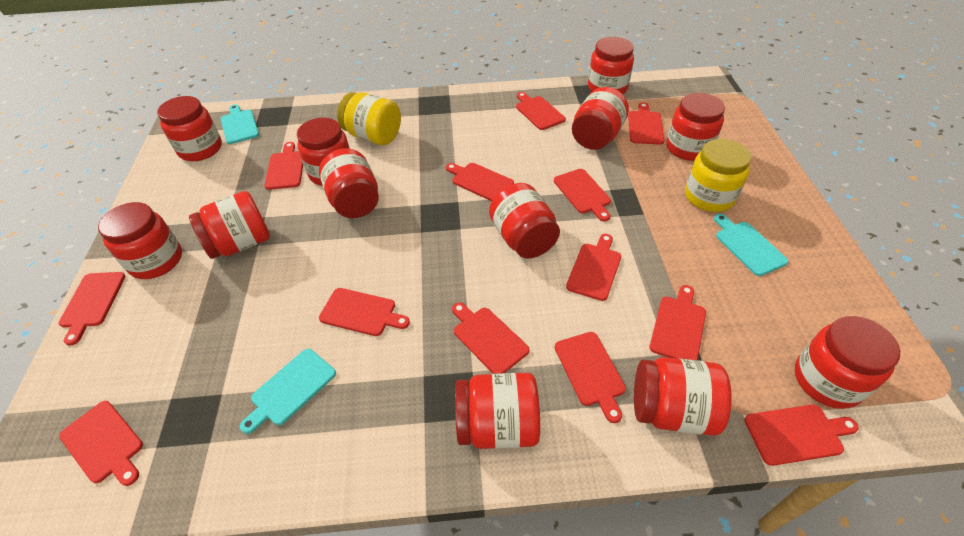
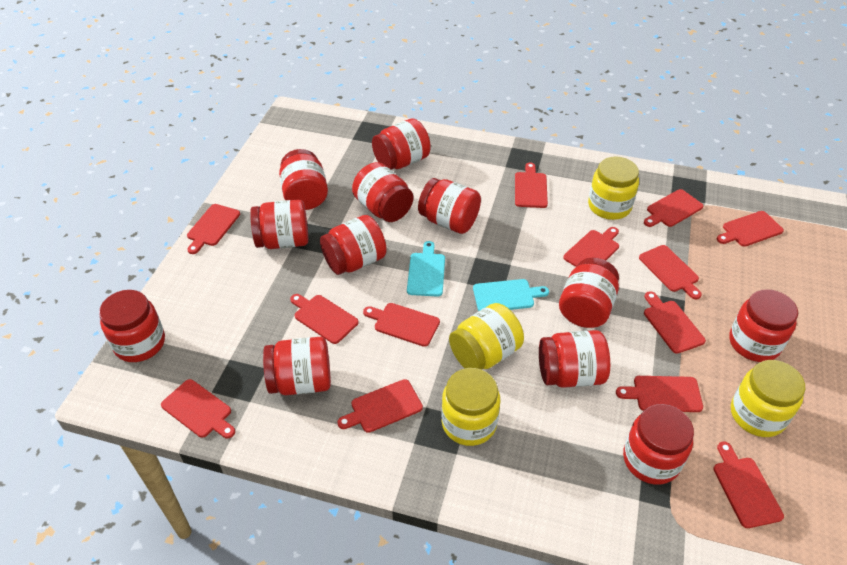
turquoise cutting board: [221,104,259,144] [240,349,336,434] [714,214,789,276] = 3 -> [407,241,445,297] [473,279,549,311] = 2
yellow jar: [337,92,401,145] [685,139,751,212] = 2 -> [441,368,500,446] [449,303,524,370] [588,157,639,220] [731,360,805,437] = 4

